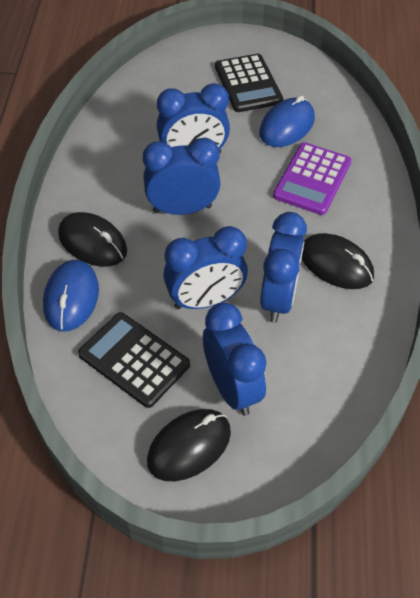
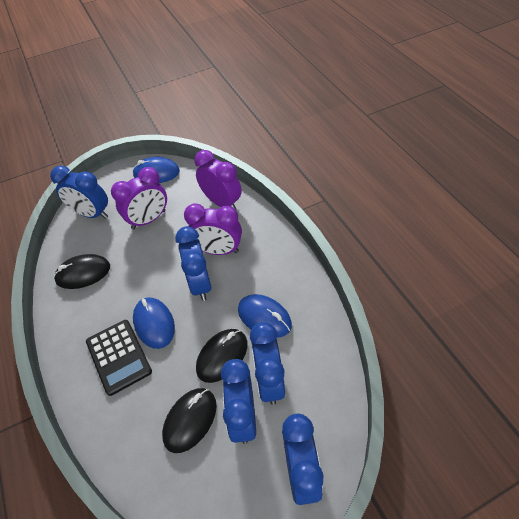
black calculator: [78,312,190,408] [215,54,283,112] = 2 -> [86,320,152,396] = 1
blue mouse: [43,260,99,332] [259,95,315,147] = 2 -> [132,157,180,183] [133,297,175,349] [238,294,292,338] = 3
purple calculator: [273,142,352,215] = 1 -> none = 0
purple clock: none = 0 -> [111,167,167,229] [184,203,242,255] [195,150,242,210] = 3

